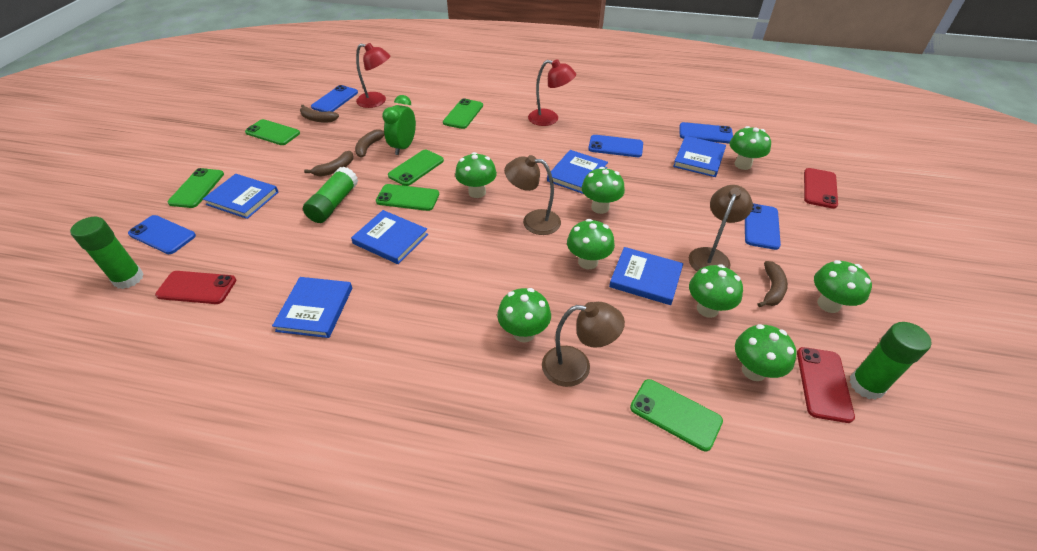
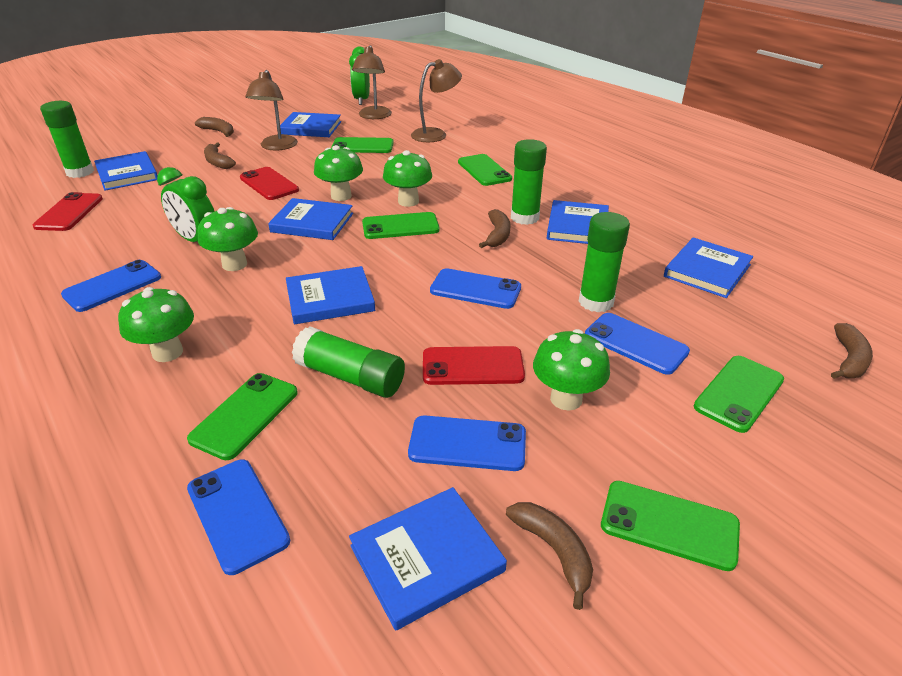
blue book: [203,174,278,219] [272,277,352,338] [351,210,428,264] [547,150,608,194] [609,247,683,305] [673,136,726,177] = 6 -> [94,151,157,191] [268,198,353,240] [280,112,341,137] [286,266,375,324] [349,487,507,631] [547,200,609,244] [664,238,753,298] = 7
brown banana: [300,105,339,122] [304,151,353,177] [355,129,384,158] [757,261,788,307] = 4 -> [195,117,234,137] [204,143,236,169] [479,209,511,248] [506,502,593,610] [831,323,873,379] = 5
green clock: [382,95,416,155] = 1 -> [157,167,215,242] [349,46,370,105] = 2
green glue stick: [70,217,144,289] [303,167,358,223] [849,322,932,400] = 3 -> [40,101,94,178] [292,326,405,398] [511,139,547,225] [578,212,630,312] = 4
green mushroom: [455,152,497,198] [497,288,551,342] [567,219,615,269] [582,167,625,214] [689,264,743,318] [730,126,771,170] [735,324,797,381] [814,260,872,313] = 8 -> [118,287,194,362] [197,207,258,271] [314,145,363,201] [383,150,432,207] [533,329,610,411] = 5
red lamp: [356,43,391,108] [528,59,576,126] = 2 -> none = 0

